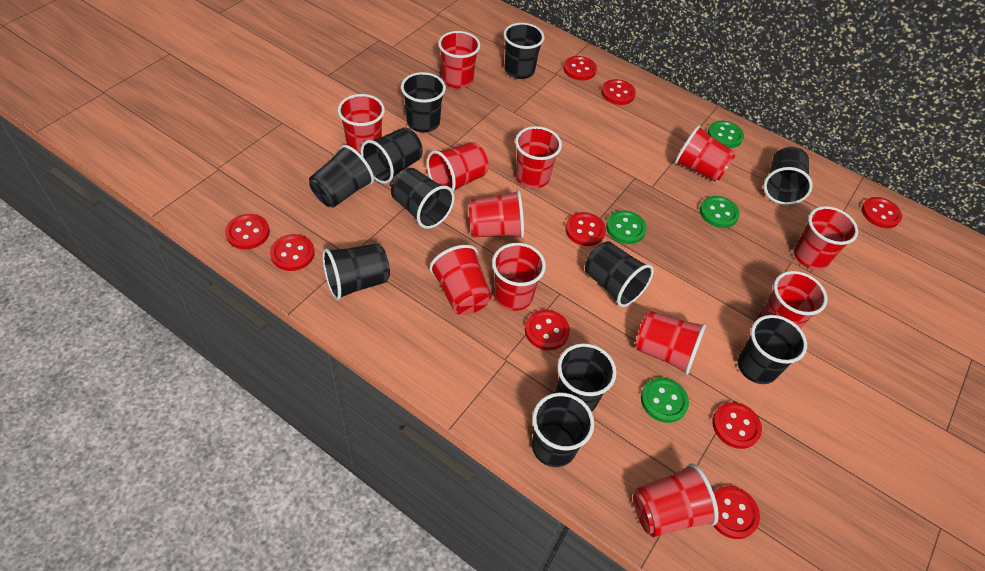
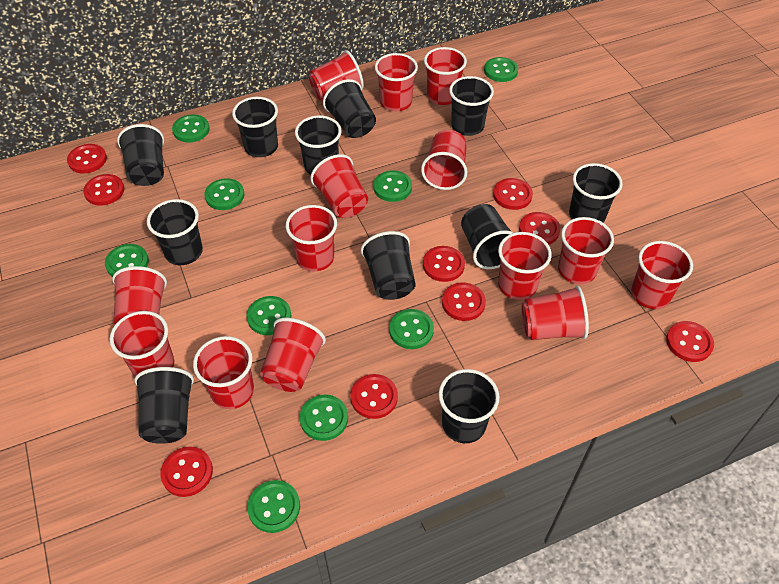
green button: [606,210,647,244] [641,378,689,423] [700,196,740,228] [708,121,744,148] = 4 -> [105,244,149,277] [172,114,210,142] [204,178,244,210] [247,296,291,335] [247,480,300,533] [300,395,348,441] [374,171,412,202] [389,309,434,349] [484,57,518,82] = 9
red cup: [338,94,385,154] [427,142,489,192] [429,245,492,315] [438,31,480,88] [468,190,524,238] [492,243,546,311] [515,126,562,188] [633,463,719,537] [635,311,706,375] [674,125,735,182] [760,271,827,329] [794,206,858,270] = 12 -> [110,311,174,377] [112,266,167,326] [193,336,254,409] [260,318,326,392] [286,205,337,271] [309,50,364,102] [310,154,368,218] [375,53,418,111] [421,130,467,190] [424,47,467,105] [498,232,552,300] [522,286,589,340] [558,217,614,284] [631,241,693,309] = 14

